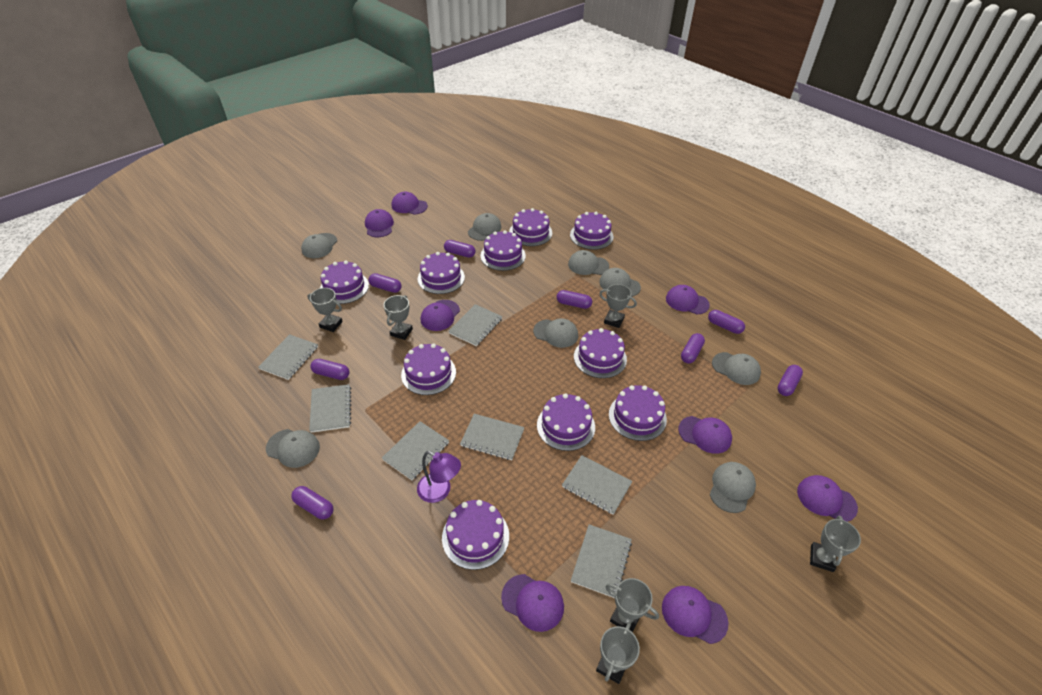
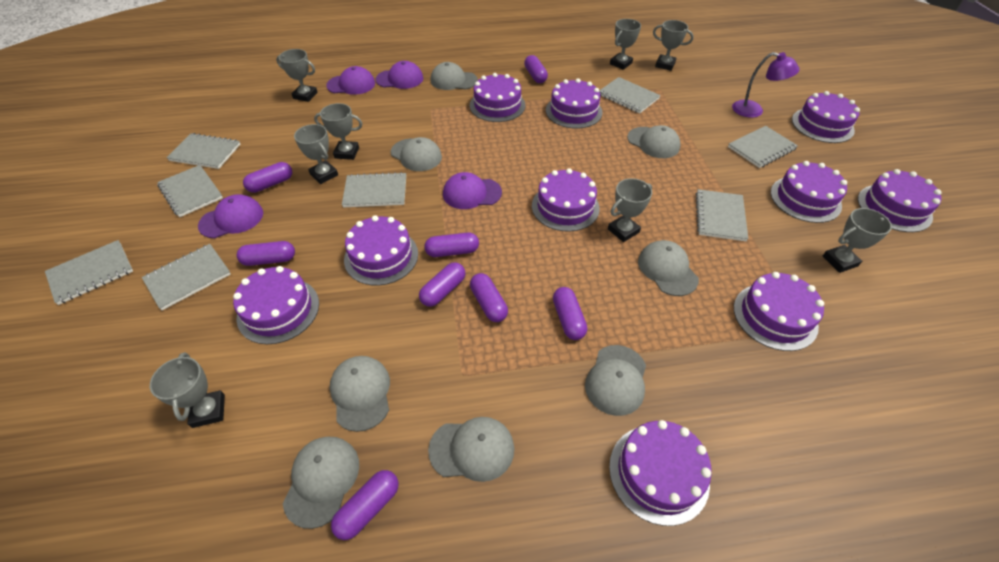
grey notebook: [258,334,318,380] [309,384,351,433] [382,421,449,480] [449,304,502,346] [460,414,524,460] [562,455,632,515] [571,524,632,598] = 7 -> [45,240,133,305] [142,244,231,310] [157,165,223,217] [167,133,240,169] [342,172,406,208] [599,77,661,114] [696,189,748,241] [728,126,798,168] = 8
grey trophy: [307,288,343,332] [384,295,413,340] [596,622,640,684] [599,284,637,328] [606,578,659,633] [810,516,861,572] = 6 -> [150,352,225,428] [276,49,318,102] [294,124,338,184] [314,103,363,160] [608,178,652,242] [610,19,641,70] [653,20,694,71] [823,208,892,273] = 8
purple cap: [365,209,394,237] [391,192,428,215] [421,300,460,331] [501,574,564,632] [662,586,729,644] [666,285,710,315] [678,416,732,454] [797,475,858,522] = 8 -> [198,194,263,238] [326,66,375,95] [376,61,423,89] [443,172,502,209] = 4

